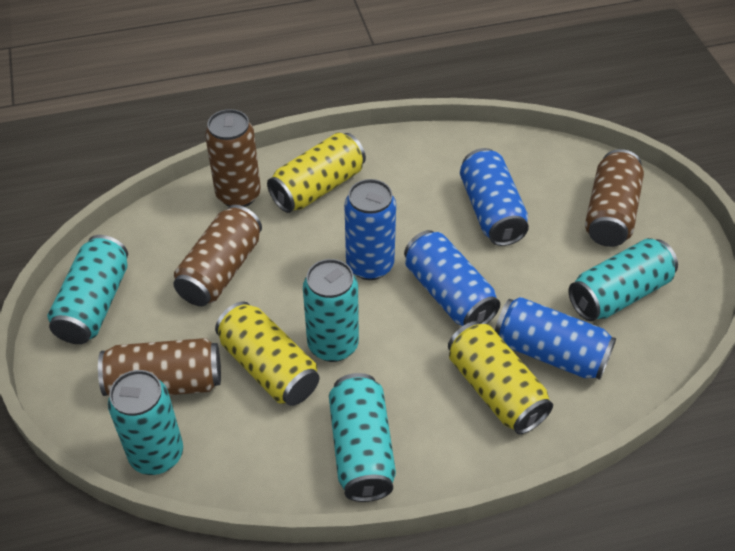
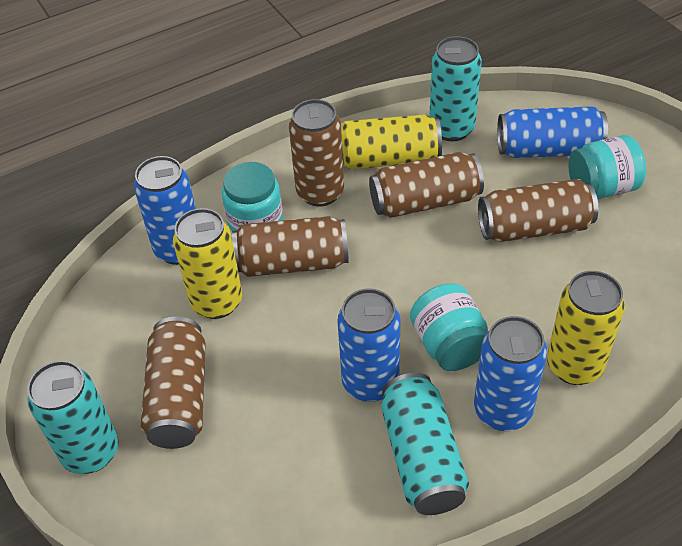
brown can: [98,338,221,396] [173,205,262,306] [205,109,261,207] [585,149,644,247] = 4 -> [141,317,206,449] [232,216,349,277] [289,99,344,206] [369,152,484,218] [478,179,598,242] = 5
turquoise can: [47,235,128,344] [108,370,183,475] [303,259,359,362] [329,373,396,502] [569,238,678,321] = 5 -> [27,360,118,474] [381,373,469,515] [429,36,482,141] = 3
turquoise jar: none = 0 -> [222,162,283,231] [410,284,488,371] [568,135,646,199] = 3

